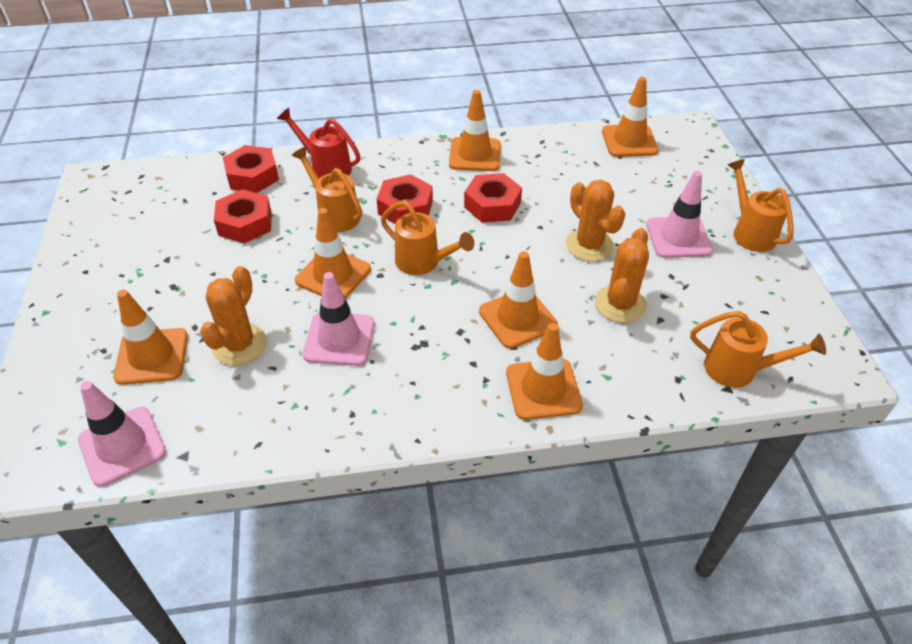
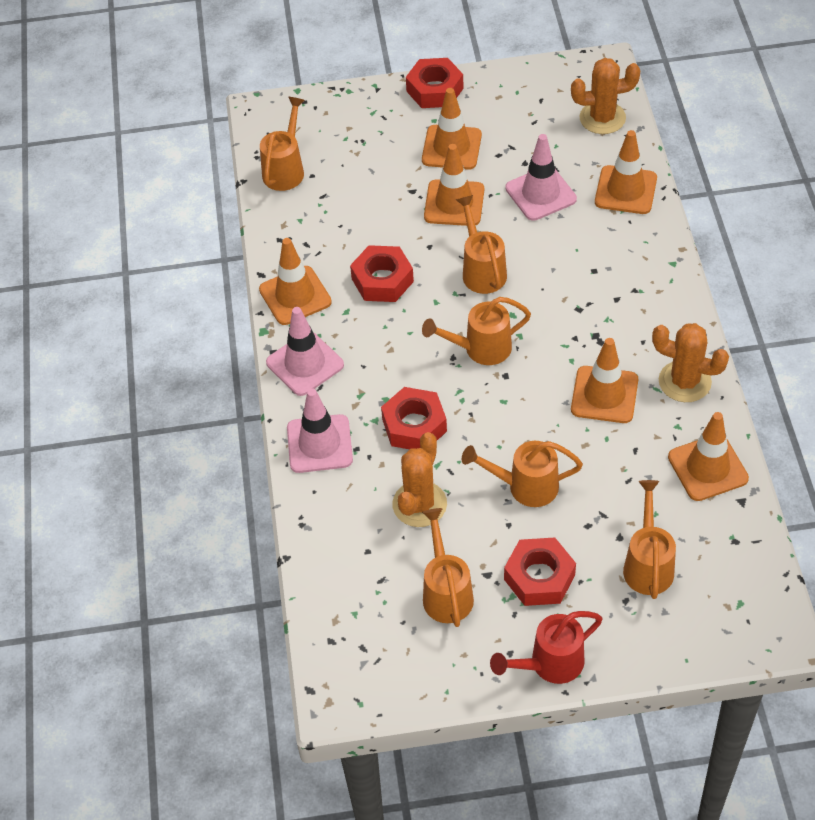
orange watering can: [292,147,362,232] [381,201,474,275] [690,311,826,388] [727,159,794,252] = 4 -> [260,97,305,191] [422,297,531,365] [422,508,474,627] [456,195,507,294] [462,441,583,507] [623,480,676,599] = 6

